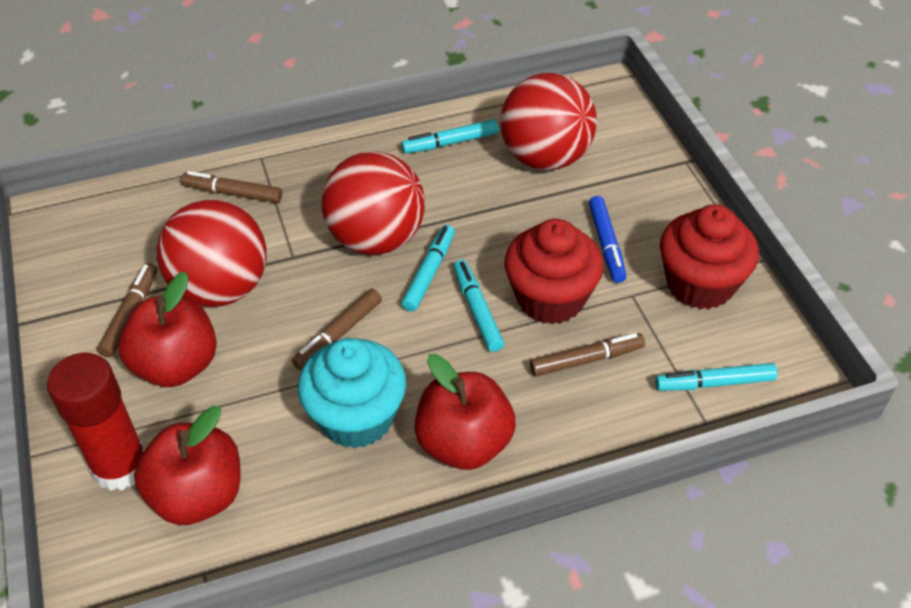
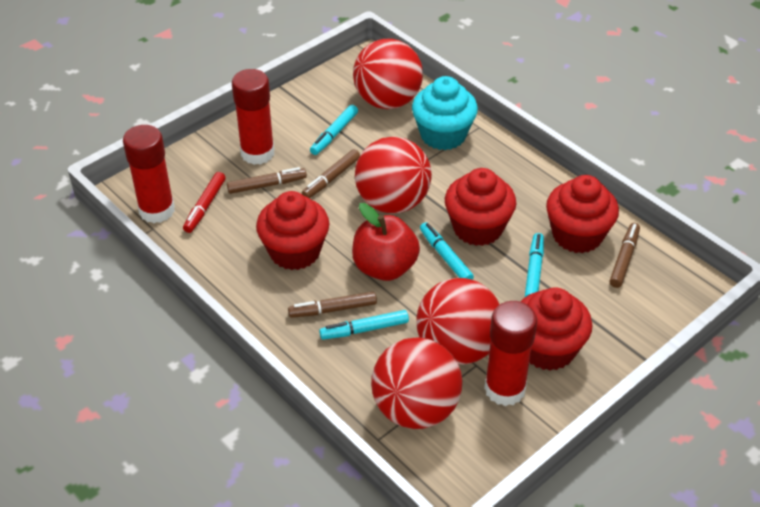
blue marker: [589,196,626,283] = 1 -> none = 0
red apple: [118,272,217,387] [134,406,241,525] [414,354,516,470] = 3 -> [352,203,420,281] = 1
red ball: [157,199,266,307] [321,151,425,255] [500,73,597,170] = 3 -> [353,39,423,109] [355,137,432,214] [371,337,462,429] [416,278,500,365] = 4
red cupcake: [505,219,604,324] [660,205,759,310] = 2 -> [256,191,329,270] [445,168,516,246] [521,287,593,371] [546,175,619,253] = 4
red glue stick: [47,353,145,491] = 1 -> [123,125,175,223] [232,69,274,165] [484,301,537,406] = 3
red marker: none = 0 -> [183,172,226,233] = 1

